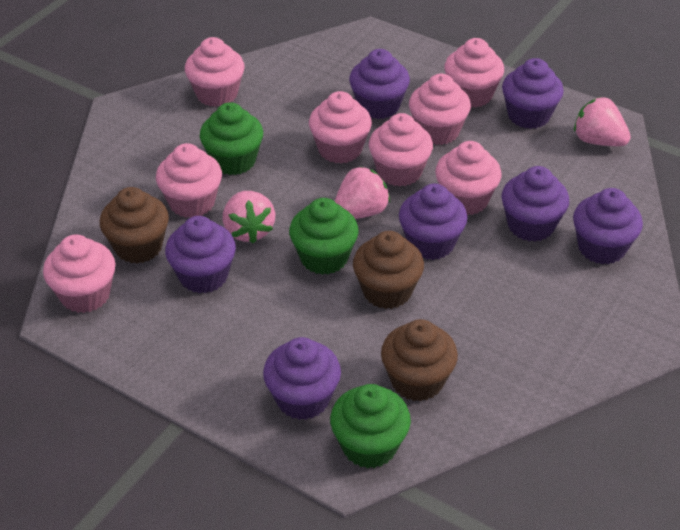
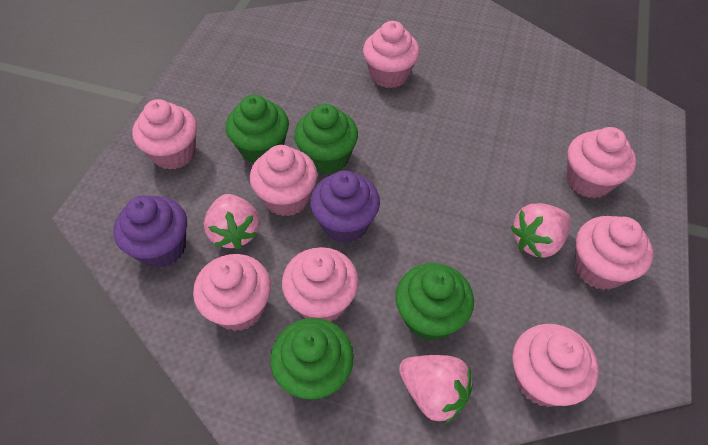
brown cupcake: [100,187,169,263] [353,231,424,309] [381,319,458,401] = 3 -> none = 0
green cupcake: [200,102,263,175] [289,198,359,275] [330,384,411,469] = 3 -> [226,95,289,164] [270,318,354,401] [294,104,358,174] [395,263,474,341] = 4
purple cupcake: [165,216,236,293] [263,337,341,420] [349,49,410,119] [399,184,467,260] [501,166,569,242] [502,58,564,129] [573,188,643,264] = 7 -> [114,195,187,268] [310,170,380,243] = 2

